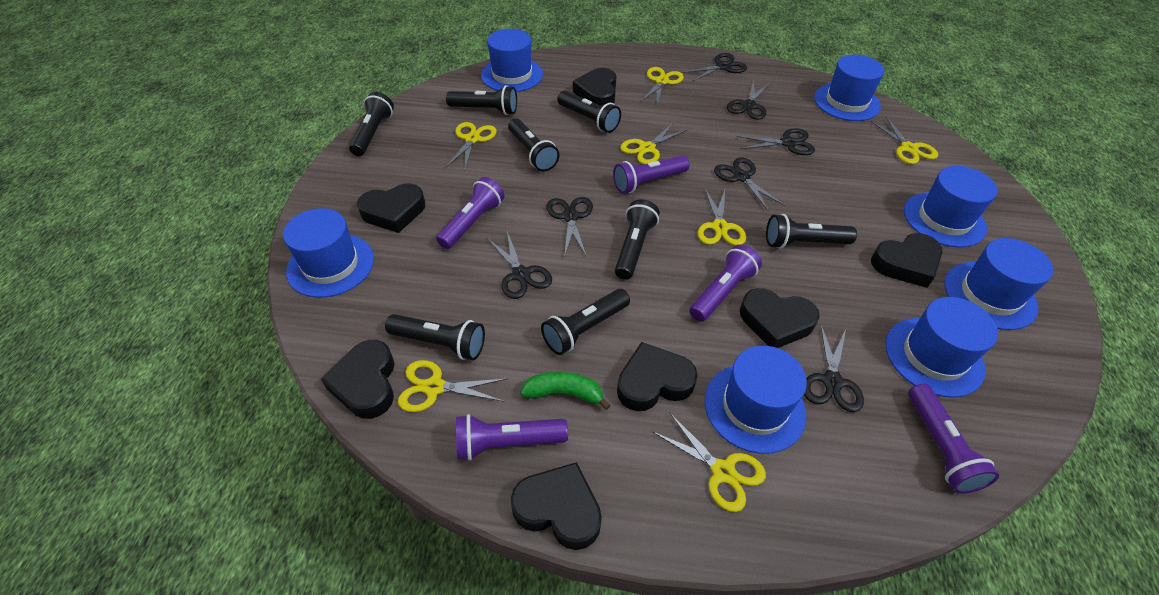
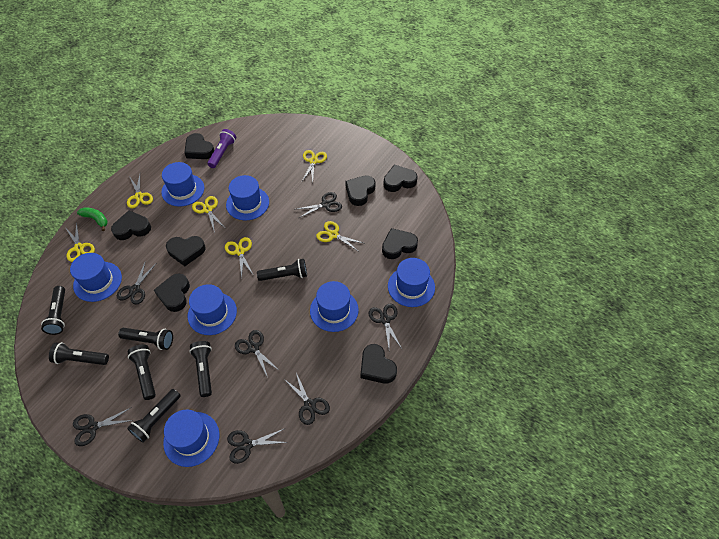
black flashlight: [349,92,394,156] [385,314,485,360] [446,85,517,115] [508,118,559,171] [541,289,630,355] [557,91,621,133] [615,199,660,280] [766,214,857,249] = 8 -> [41,286,65,335] [49,342,109,365] [118,328,173,350] [127,389,181,443] [128,345,156,400] [189,341,212,397] [257,259,307,281] = 7
black heart: [321,340,395,419] [357,183,425,233] [511,462,602,550] [573,68,617,106] [617,342,698,411] [740,288,820,348] [871,233,943,288] = 7 -> [111,210,151,240] [154,273,190,312] [166,236,206,266] [184,133,214,159] [345,176,375,206] [361,344,397,384] [382,228,418,259] [383,164,418,192] = 8
purple flashlight: [436,177,505,249] [456,414,568,461] [613,155,690,194] [689,244,762,322] [908,383,999,494] = 5 -> [207,129,236,168] = 1
yellow scissors: [398,360,508,412] [445,122,497,171] [620,122,688,164] [640,67,684,105] [653,413,766,512] [698,189,746,246] [871,117,938,164] = 7 -> [66,222,95,262] [127,175,153,208] [192,196,225,233] [225,237,253,279] [302,150,327,181] [316,221,363,251] = 6

